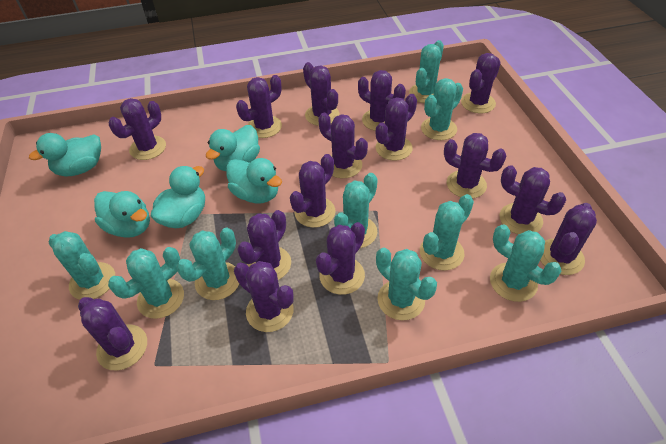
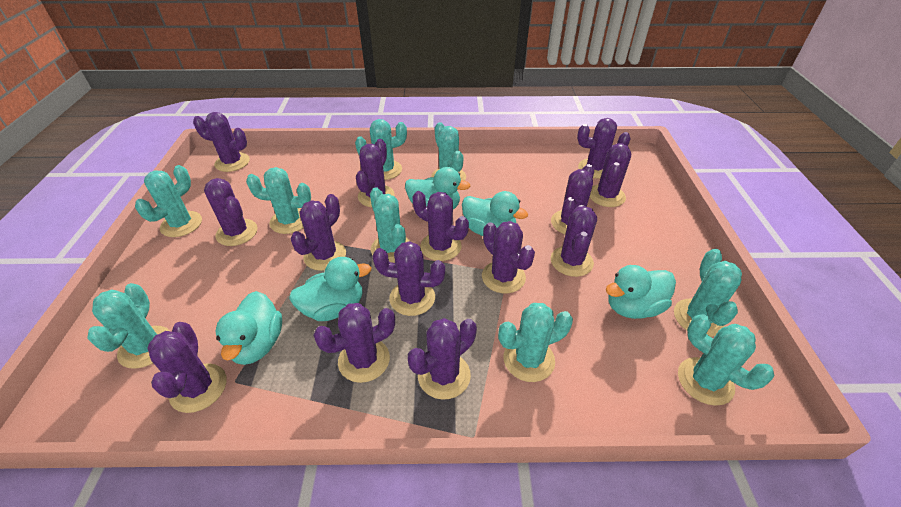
purple cactus: [78,297,147,371] [109,98,166,160] [234,261,294,332] [236,75,282,138] [237,210,291,280] [290,154,335,228] [303,62,339,126] [316,222,365,295] [318,113,368,178] [358,70,406,131] [376,94,417,161] [444,133,506,198] [461,53,501,113] [500,165,566,234] [540,203,597,275] = 15 -> [147,322,227,413] [193,112,250,172] [204,178,257,246] [290,194,346,271] [313,303,395,383] [356,139,395,207] [372,241,445,316] [408,318,477,400] [413,191,469,261] [482,221,535,294] [551,164,594,234] [551,205,597,277] [577,118,631,179] [590,144,631,207] = 14

